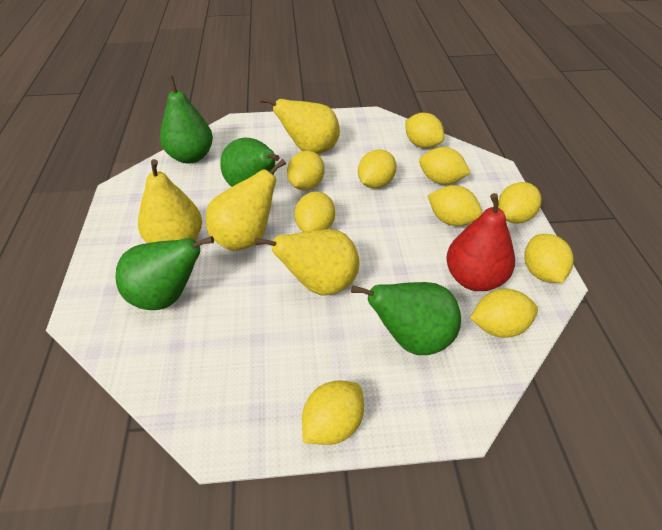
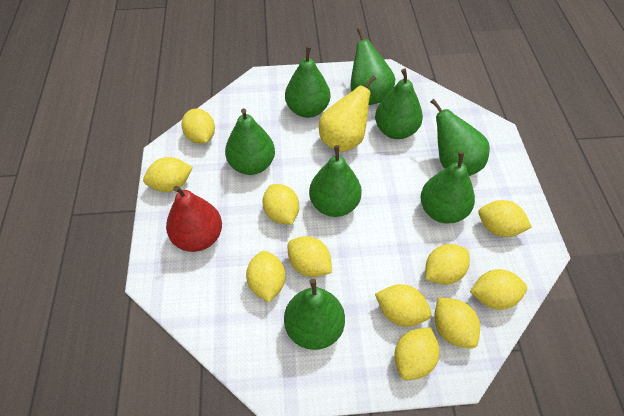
green pear: [115,236,214,310] [160,76,213,164] [220,137,280,187] [351,282,461,355] = 4 -> [225,108,275,175] [284,279,345,350] [285,47,330,118] [309,145,362,217] [351,28,395,105] [375,69,423,139] [420,152,475,224] [431,99,490,176] = 8
yellow lemon: [287,151,325,190] [295,191,335,232] [302,380,364,445] [358,149,396,188] [405,113,444,148] [419,147,471,185] [428,185,482,226] [470,288,538,338] [498,182,541,224] [525,234,574,283] = 10 -> [143,157,193,192] [182,109,215,144] [246,251,286,302] [263,184,299,225] [288,236,332,277] [375,284,431,327] [394,327,440,380] [426,244,470,285] [434,297,480,349] [470,269,527,310] [478,200,532,237] = 11
yellow pear: [138,159,202,243] [206,159,286,251] [255,229,359,296] [261,97,340,154] = 4 -> [319,75,376,152] = 1

